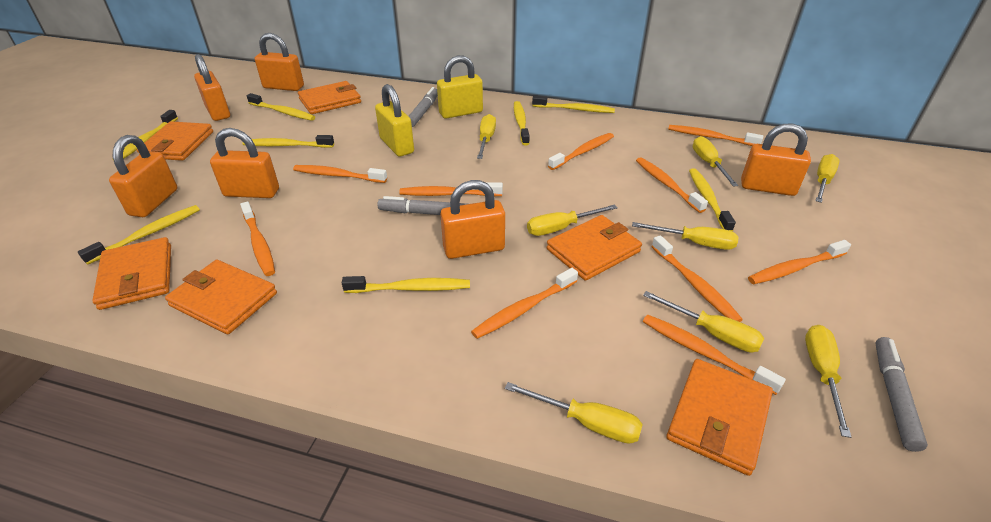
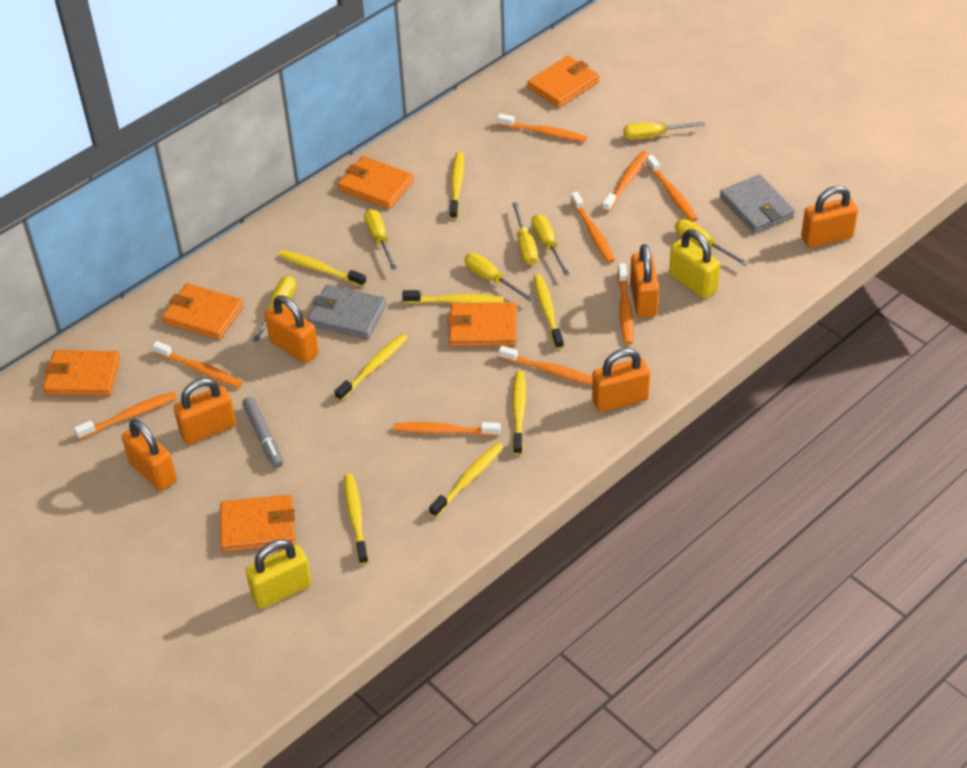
grey marker: [377,196,466,215] [409,87,438,127] [875,337,928,452] = 3 -> [242,397,283,468] = 1
grey wallet: none = 0 -> [307,285,386,339] [720,174,795,233] = 2
orange toothbrush: [240,201,275,276] [293,165,387,183] [399,182,503,196] [471,268,578,339] [548,133,614,170] [636,157,708,213] [643,315,786,395] [651,235,743,322] [668,125,763,146] [748,240,851,284] = 10 -> [74,392,177,440] [153,341,243,388] [393,422,501,436] [498,114,587,142] [499,346,593,385] [571,192,615,263] [602,151,649,213] [617,263,634,344] [646,155,698,222] = 9
yellow screwdriver: [477,114,496,159] [505,382,643,444] [527,204,618,236] [632,222,739,250] [643,291,764,352] [693,136,738,187] [805,325,851,438] [815,154,840,203] = 8 -> [252,276,296,342] [364,209,397,270] [465,253,534,301] [512,202,538,265] [532,214,570,276] [624,122,705,140] [675,219,748,265] = 7

